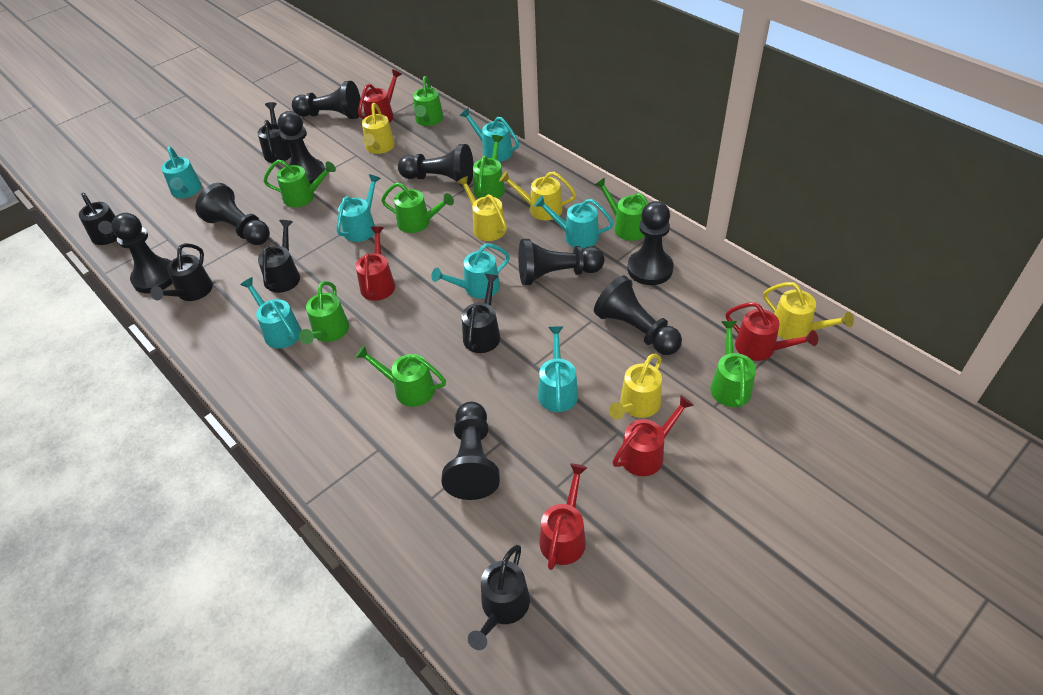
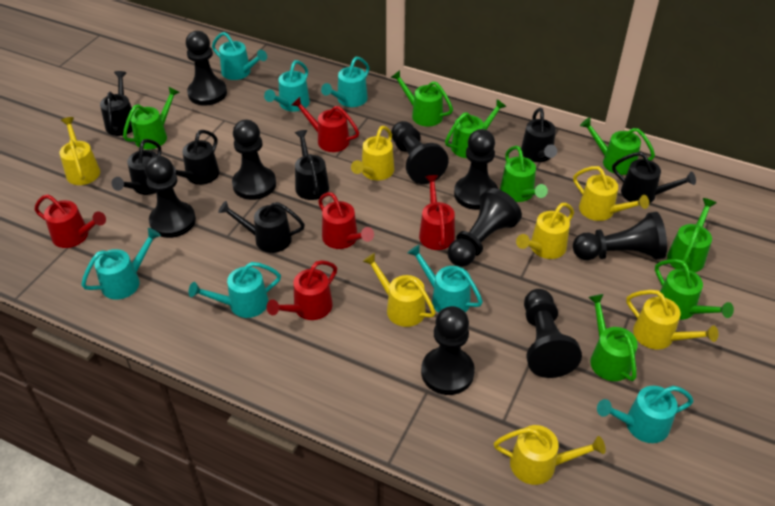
black watering can: [79,193,117,245] [150,243,213,301] [258,102,291,163] [258,220,300,293] [462,274,500,353] [468,545,530,650] = 6 -> [100,71,133,136] [112,139,162,195] [173,130,219,185] [218,201,305,253] [295,130,329,200] [521,108,557,162] [612,152,696,203] = 7
yellow watering can: [362,103,395,154] [457,176,507,241] [499,171,576,221] [609,354,662,419] [763,282,854,340] = 5 -> [59,117,100,185] [351,126,394,180] [363,253,436,327] [494,425,606,485] [516,203,574,259] [573,166,649,221] [626,290,718,350] = 7

